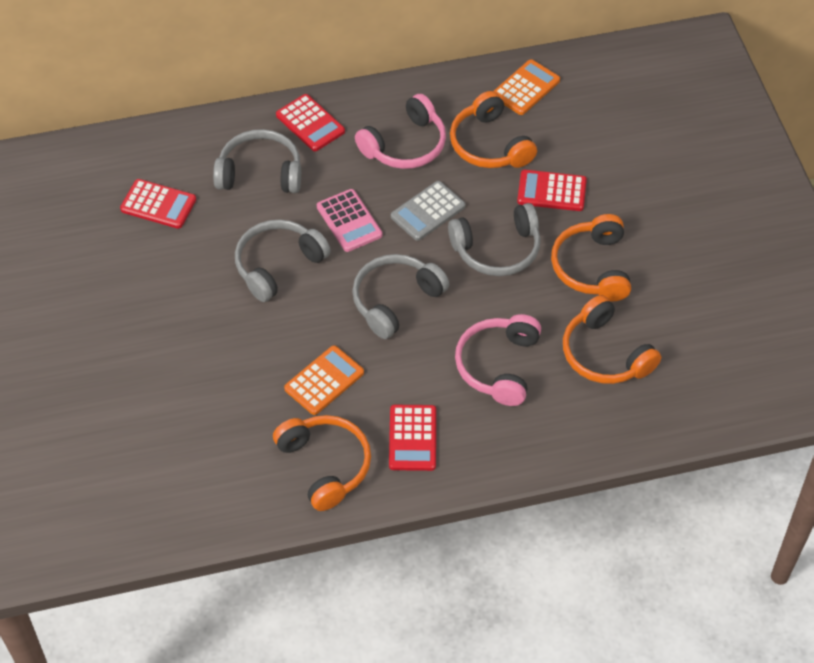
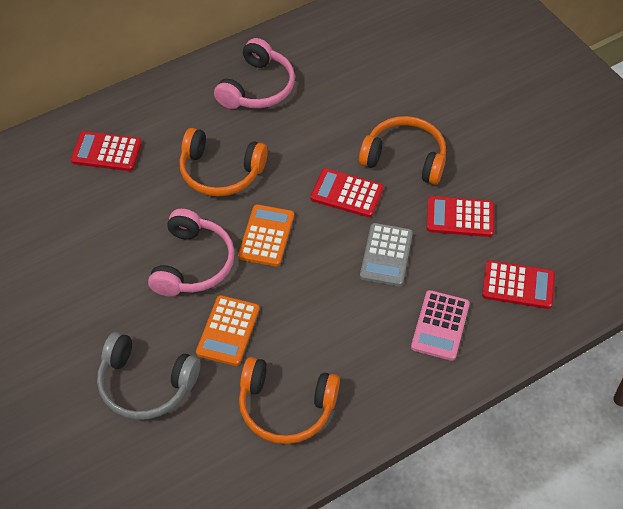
grey headphones: [213,129,301,193] [235,219,331,302] [352,254,449,339] [448,203,541,276] = 4 -> [97,332,200,420] = 1
orange headphones: [273,415,371,511] [450,91,537,168] [551,214,631,301] [563,295,661,384] = 4 -> [179,128,268,197] [239,357,340,444] [359,116,446,185] = 3

